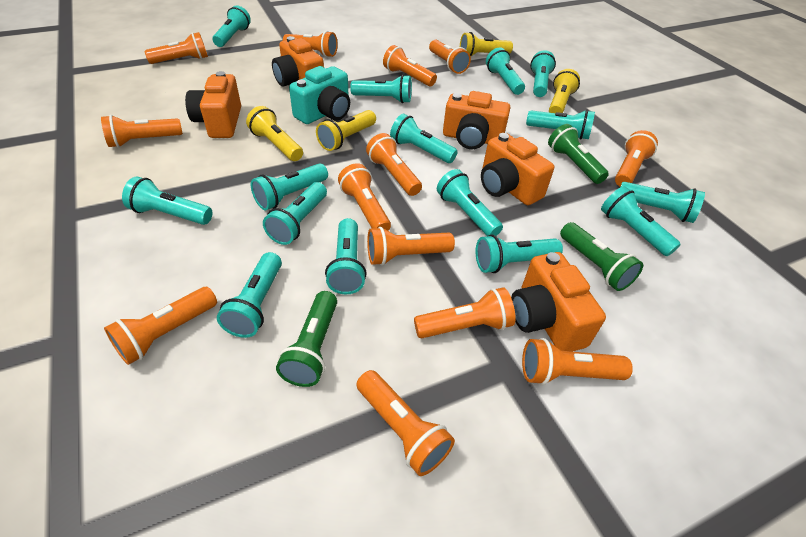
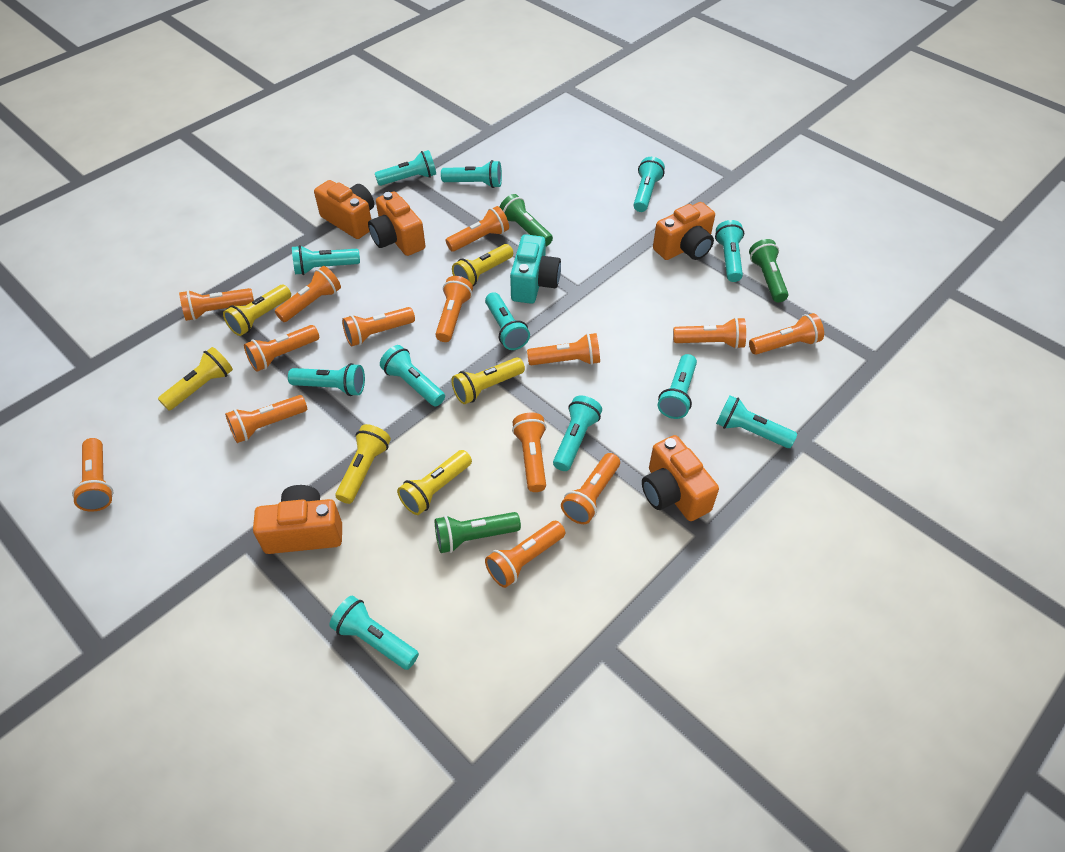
orange flashlight: [101,115,183,148] [104,287,217,365] [144,32,208,64] [283,31,338,57] [338,163,391,231] [356,370,455,476] [366,133,422,196] [367,227,455,266] [383,45,437,86] [414,287,516,338] [429,40,471,74] [522,338,633,386] [615,130,658,187] = 13 -> [72,438,113,512] [179,288,254,321] [225,395,307,443] [244,325,319,372] [275,266,341,322] [342,307,415,346] [435,276,473,342] [446,206,509,252] [485,521,565,588] [512,413,547,492] [527,333,600,365] [561,453,620,524] [673,317,746,349] [749,313,824,355] = 14
turquoise flashlight: [122,176,212,225] [212,5,251,47] [217,252,282,338] [251,163,328,210] [263,182,327,245] [325,218,367,294] [350,75,412,103] [390,114,458,163] [437,169,503,236] [475,235,563,273] [486,48,525,95] [526,110,595,140] [530,50,556,97] [601,186,681,256] [621,182,705,223] = 15 -> [288,363,365,396] [292,245,360,275] [329,596,419,670] [375,150,436,186] [380,345,445,406] [441,160,502,188] [485,292,530,350] [553,396,602,471] [633,157,665,212] [658,354,697,419] [715,220,744,282] [716,395,797,448] = 12
yellow flashlight: [246,106,303,161] [316,110,376,151] [460,32,513,57] [549,69,580,113] = 4 -> [158,347,233,410] [223,285,291,336] [335,424,391,504] [397,450,472,515] [451,357,525,404] [452,244,513,286] = 6

